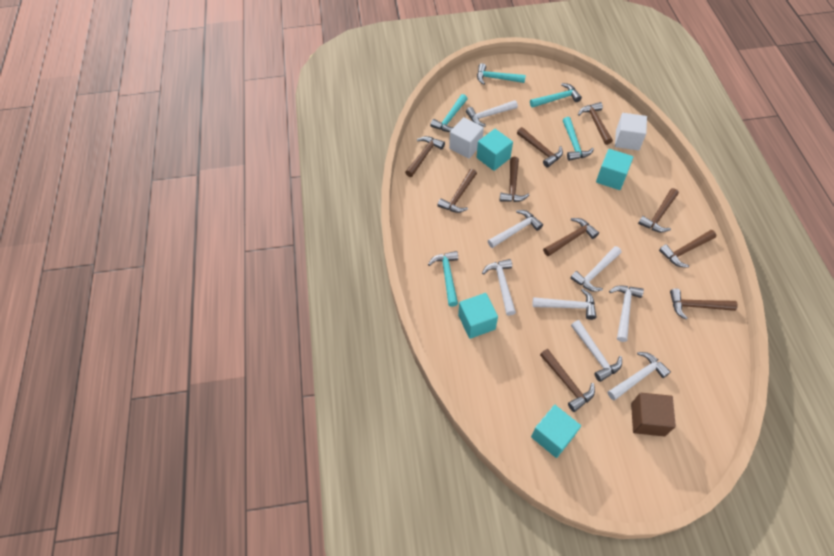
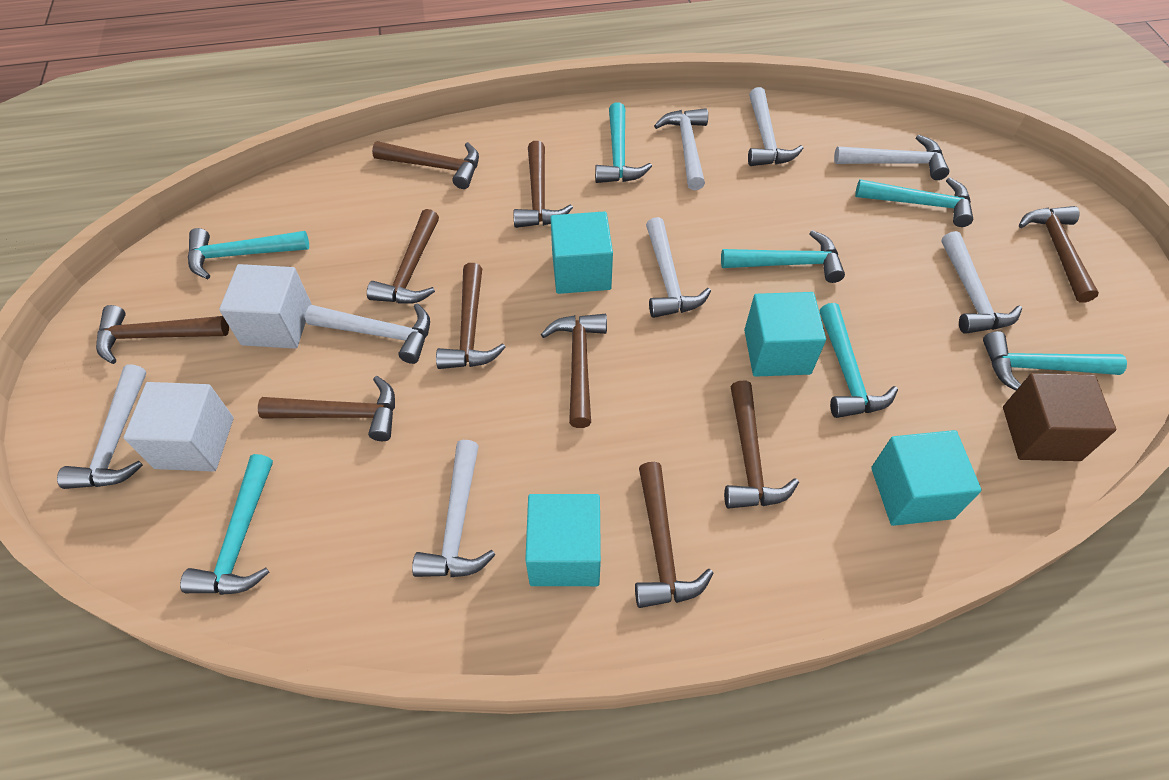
turquoise hammer: [428,251,458,307] [430,94,468,132] [477,63,526,85] [530,83,582,108] [563,117,594,161] = 5 -> [180,454,273,595] [188,228,309,279] [595,102,652,183] [721,230,845,283] [820,303,898,418] [855,177,973,227] [983,331,1127,390] = 7

